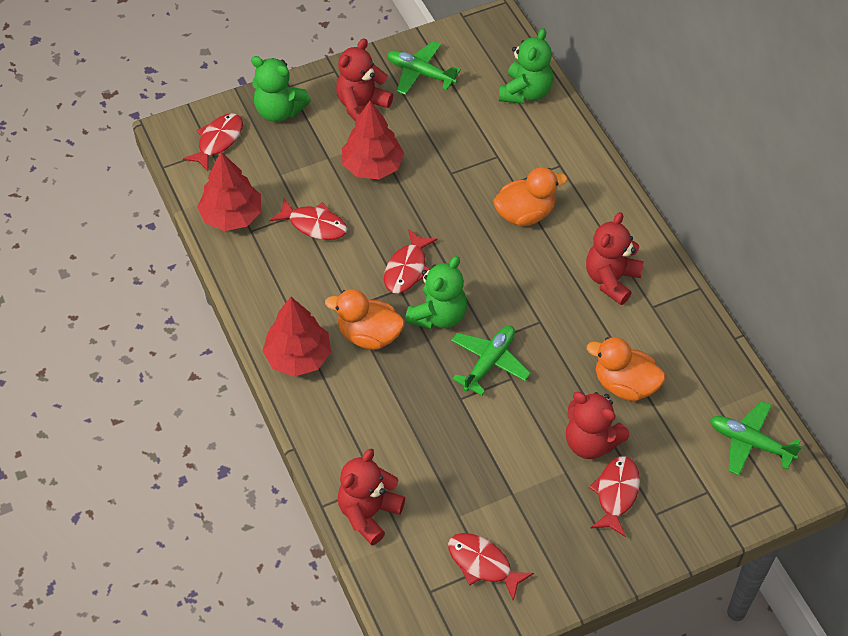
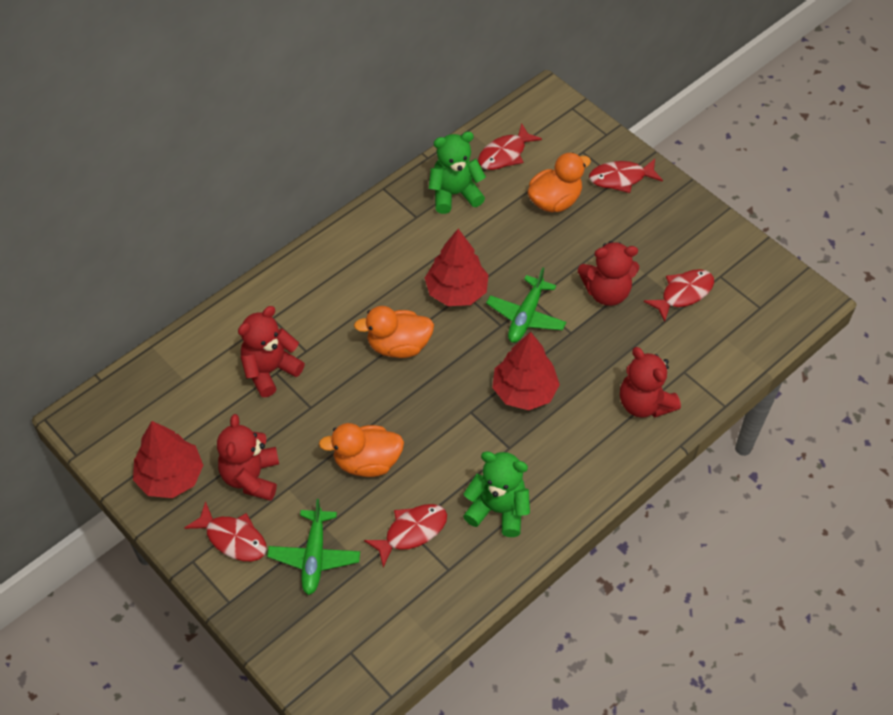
green plane: [387,41,461,95] [451,326,531,396] [710,401,802,476] = 3 -> [267,499,360,595] [486,267,566,343] = 2
green teddy bear: [251,56,311,122] [405,256,467,329] [499,28,553,104] = 3 -> [428,132,486,214] [463,451,530,537] = 2

